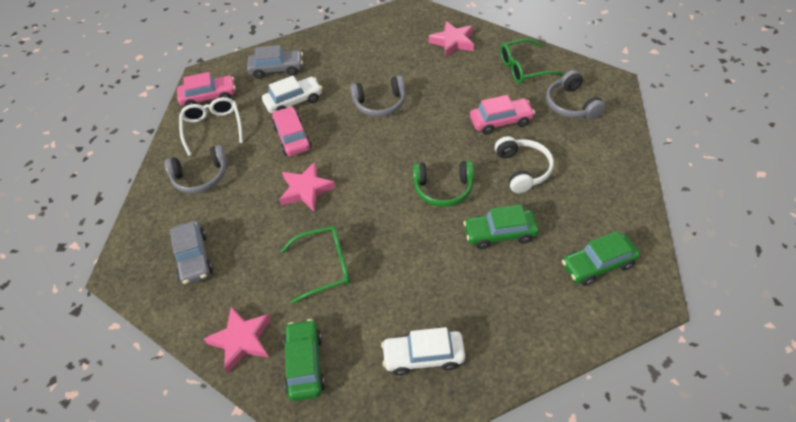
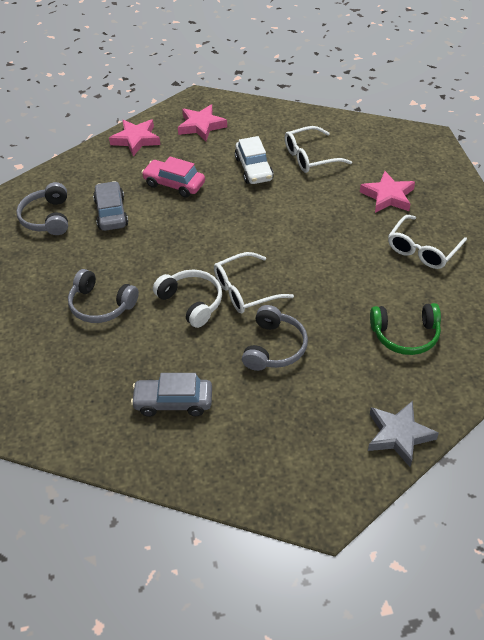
green car: [283,319,325,401] [464,205,539,249] [562,231,640,286] = 3 -> none = 0
green glasses: [281,226,350,304] [500,38,564,84] = 2 -> none = 0
grey star: none = 0 -> [368,401,439,467] = 1
pink car: [177,72,236,106] [272,106,311,156] [470,95,535,135] = 3 -> [141,157,205,198] = 1
white car: [262,76,322,113] [381,327,465,376] = 2 -> [235,136,274,184] = 1
white glasses: [179,97,243,156] = 1 -> [214,252,294,313] [285,126,352,173] [388,215,467,269] = 3

